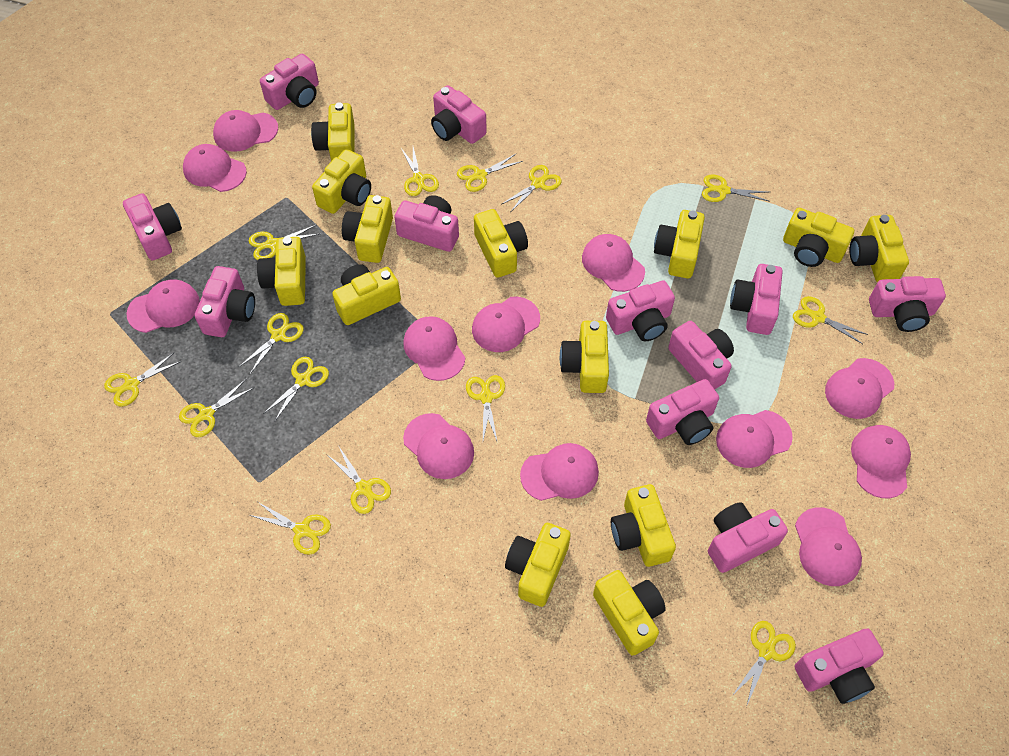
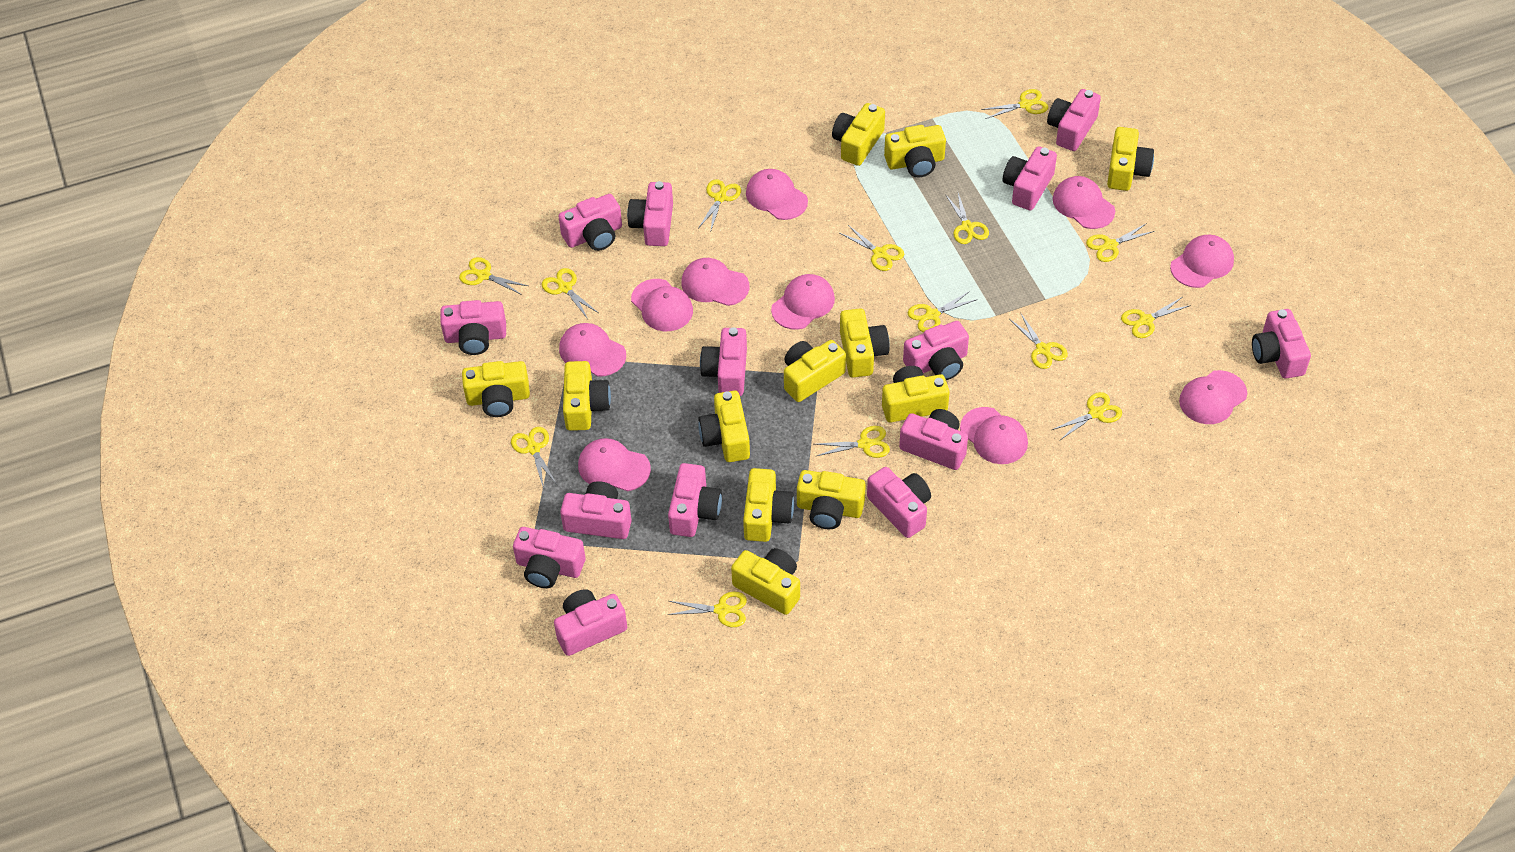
pink camera: [123,193,182,260] [195,266,255,337] [260,54,319,110] [394,195,459,252] [431,85,487,144] [606,280,675,341] [646,379,719,445] [668,321,734,389] [708,502,788,573] [730,264,783,335] [795,629,884,704] [869,276,946,332] = 12 -> [440,300,506,355] [513,527,586,588] [554,589,627,656] [558,194,622,251] [560,481,632,539] [627,181,673,246] [668,463,722,537] [700,327,747,396] [867,467,931,538] [899,409,968,470] [903,321,969,380] [1003,146,1057,211] [1047,89,1101,151] [1252,309,1311,379] = 14
pink cap: [126,279,200,333] [183,144,247,192] [213,110,278,152] [403,316,465,381] [403,413,474,479] [472,297,540,352] [520,443,599,501] [582,234,645,292] [716,410,793,468] [795,507,862,586] [825,358,894,419] [851,425,911,498] = 12 -> [559,323,626,376] [578,438,651,491] [631,279,693,331] [681,258,750,306] [746,169,808,220] [771,274,835,330] [960,407,1028,464] [1053,176,1115,229] [1170,234,1234,288] [1179,370,1247,424] = 10
yellow camera: [257,237,306,306] [311,102,355,161] [312,149,371,214] [332,264,401,325] [342,195,393,263] [474,209,528,278] [505,523,571,607] [560,321,609,393] [593,570,666,656] [611,484,676,567] [654,210,705,278] [783,208,854,267] [849,215,909,282] = 13 -> [462,361,530,417] [563,361,611,431] [698,391,750,462] [731,548,800,615] [743,468,794,542] [784,340,846,402] [797,470,866,529] [832,103,885,166] [840,309,889,378] [882,366,950,422] [884,125,946,178] [1107,127,1154,191] = 12

